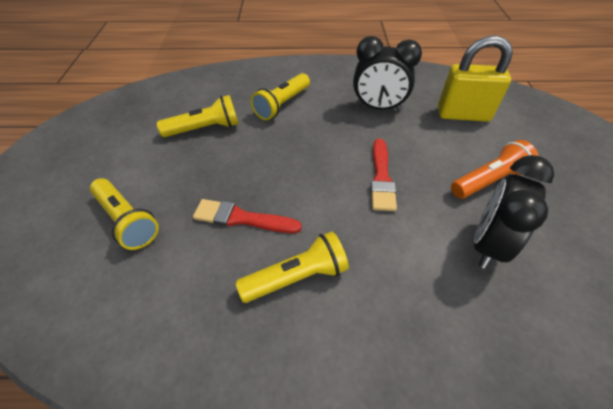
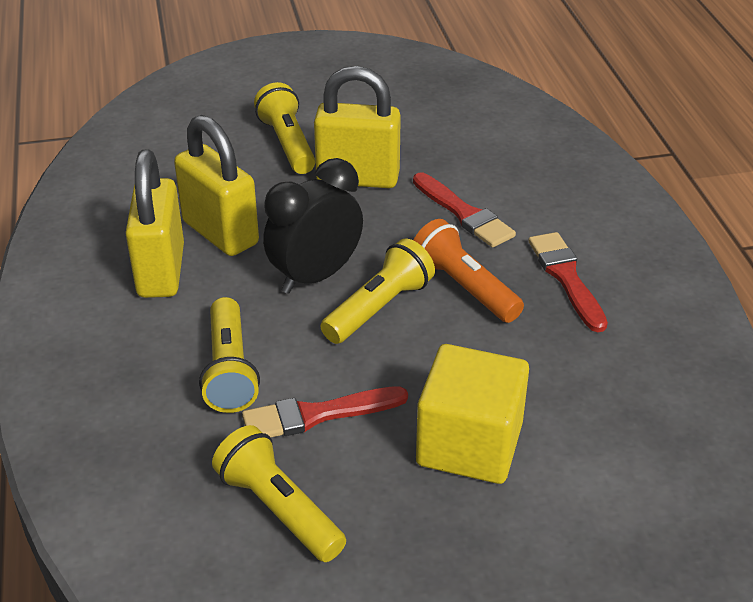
black clock: [353,36,422,111] [474,155,554,269] = 2 -> [263,158,363,294] = 1
red brush: [193,199,302,233] [370,139,397,211] = 2 -> [242,386,408,437] [413,173,516,248] [528,232,608,332] = 3
yellow cube: none = 0 -> [416,344,529,484] = 1
yellow padlock: [438,35,513,122] = 1 -> [125,150,184,298] [174,115,259,256] [314,66,401,188] = 3

